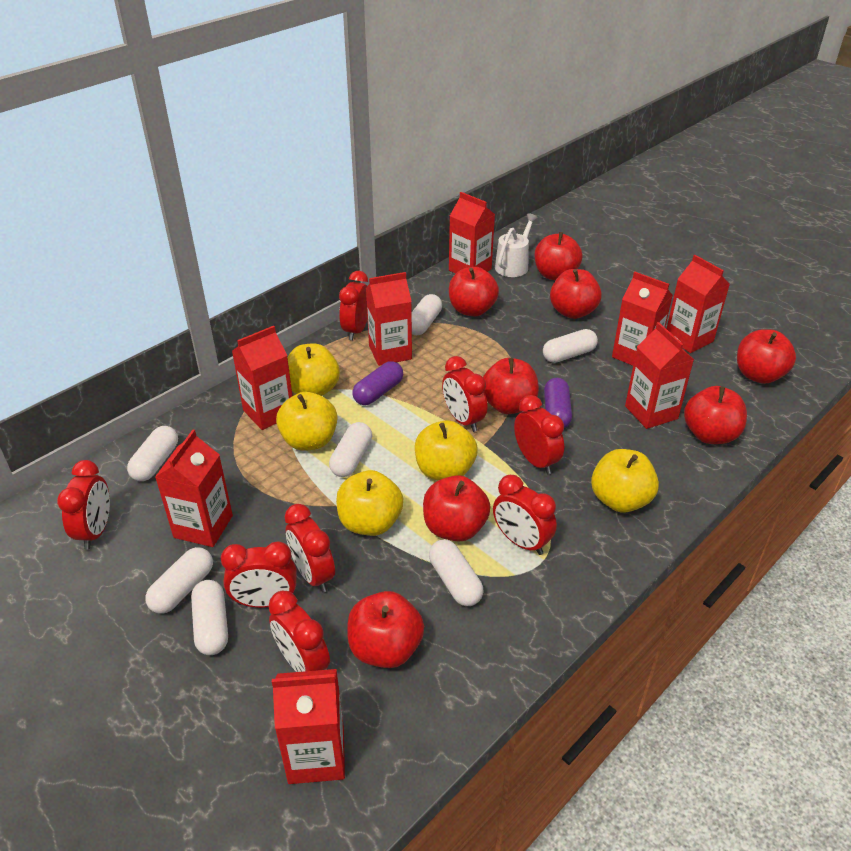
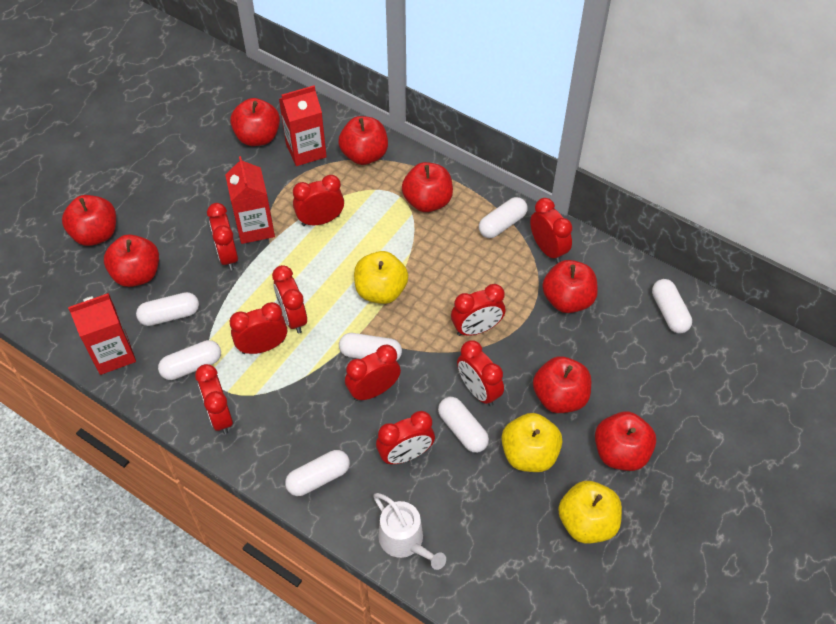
purple capsule: [352,361,403,405] [544,378,572,428] = 2 -> none = 0
red carton: [155,430,233,547] [232,326,292,430] [272,669,345,784] [366,272,412,366] [449,192,495,274] [612,272,673,366] [625,322,694,429] [666,255,730,353] = 8 -> [68,293,136,375] [225,156,275,244] [279,85,327,166] = 3
red clock: [57,460,110,549] [221,541,297,608] [268,591,330,672] [285,504,335,592] [339,271,368,340] [442,356,487,432] [493,475,557,555] [514,395,564,474] = 8 -> [195,364,233,434] [207,203,238,270] [229,302,287,354] [272,265,307,333] [293,175,344,226] [345,345,401,401] [376,411,435,464] [451,284,505,336] [457,340,504,406] [530,198,572,263] = 10
yellow apple: [276,392,337,451] [287,343,340,396] [336,470,403,536] [415,420,478,480] [591,449,659,513] = 5 -> [354,251,408,304] [501,413,562,472] [558,481,622,543] = 3

